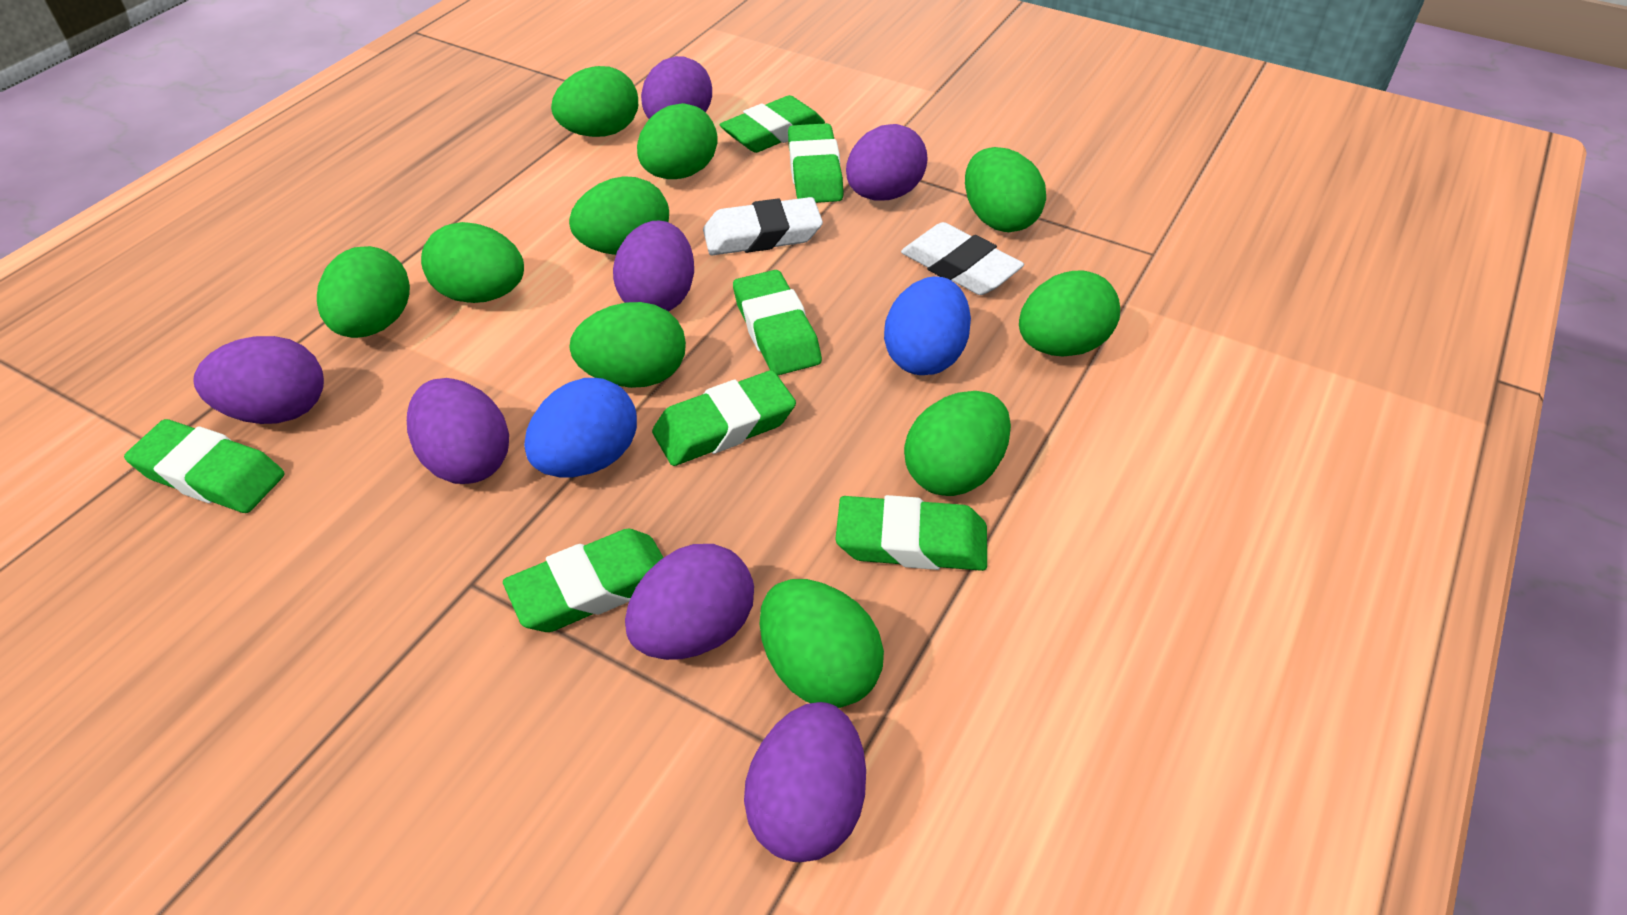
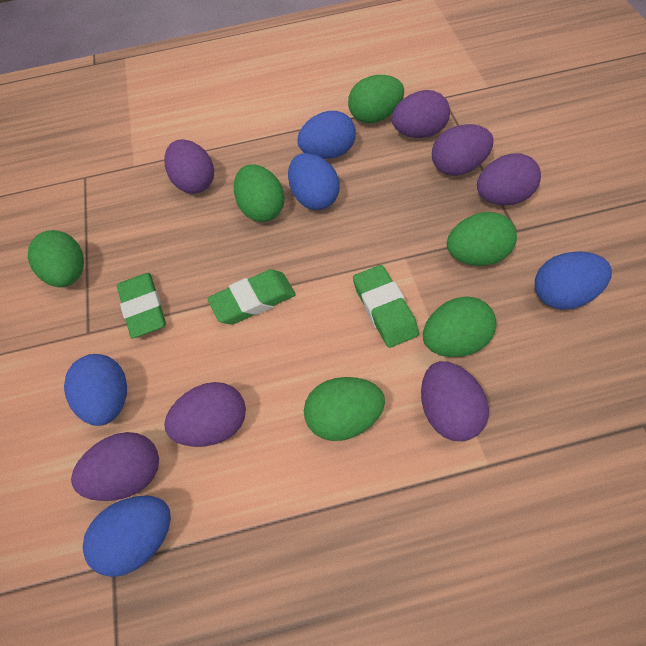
blue egg: [524,378,637,477] [884,277,971,375] = 2 -> [64,354,127,426] [83,495,171,577] [288,153,340,210] [297,111,356,159] [535,251,612,310] = 5
green egg: [317,246,410,338] [421,222,524,303] [551,66,638,137] [569,176,669,255] [569,302,686,388] [637,103,718,179] [760,579,884,708] [904,391,1011,496] [965,147,1046,232] [1019,270,1120,356] = 10 -> [28,230,84,287] [234,164,285,222] [304,377,385,441] [348,75,404,123] [423,296,496,357] [447,212,517,266] = 6
green eraser: [124,419,285,513] [503,529,664,632] [652,370,796,466] [720,95,825,153] [733,270,822,375] [788,123,844,203] [835,495,987,571] = 7 -> [117,273,166,339] [207,269,296,325] [353,265,419,348] = 3
white eraser: [703,197,823,256] [901,222,1024,295] = 2 -> none = 0

